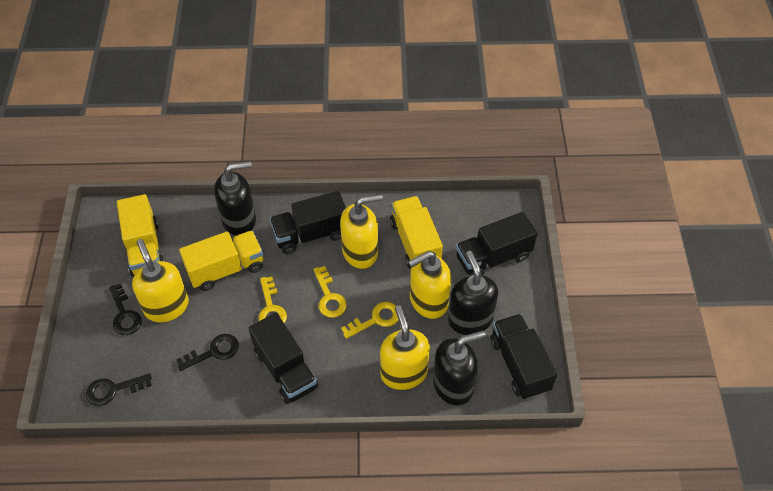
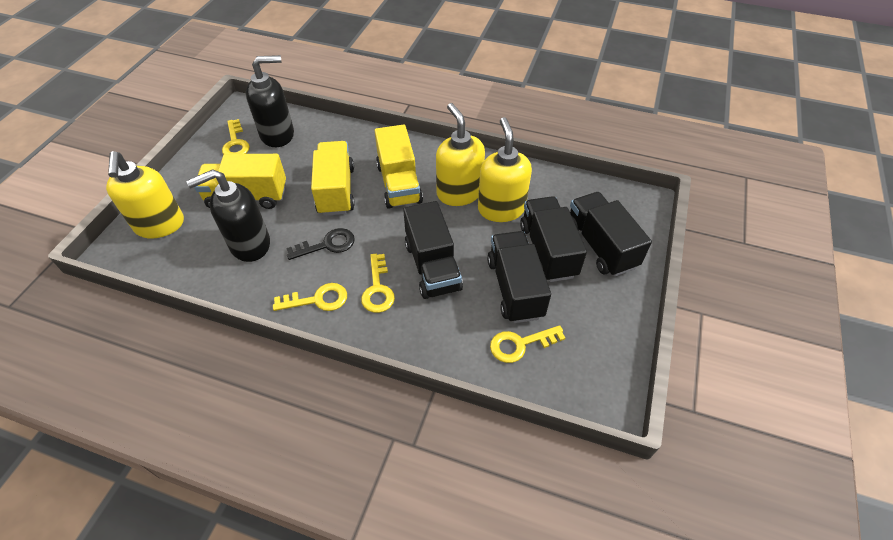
black key: [86,373,152,406] [109,283,141,335] [176,334,239,371] = 3 -> [286,228,355,260] = 1
black soap dispenser: [214,161,256,236] [433,331,486,405] [448,251,498,335] = 3 -> [186,169,270,262] [246,55,294,147] = 2
yellow key: [258,277,287,323] [313,266,347,318] [341,302,398,339] = 3 -> [222,119,250,154] [273,283,347,311] [361,254,395,313] [490,325,565,363] = 4
yellow soap dispenser: [132,239,189,322] [340,194,383,269] [380,305,430,390] [408,251,451,319] = 4 -> [106,151,184,239] [436,103,485,206] [478,117,532,222] = 3

